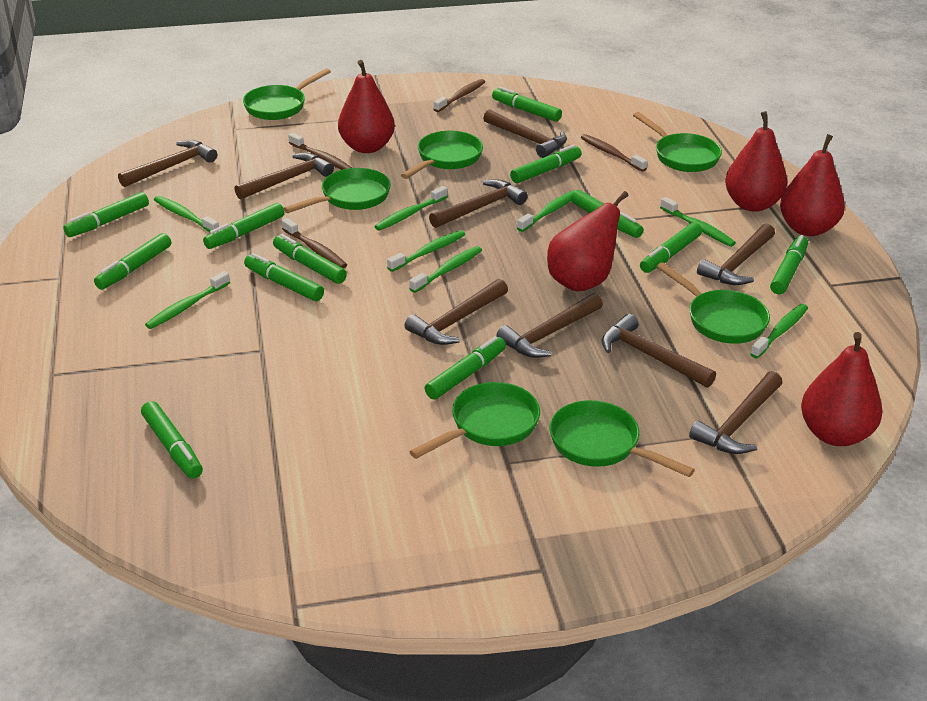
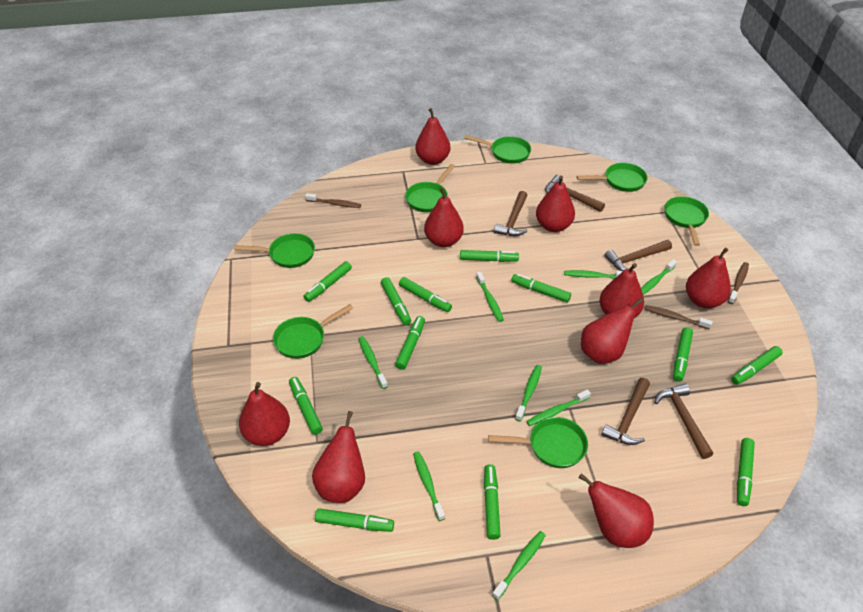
brown hammer: [118,140,217,187] [234,153,334,200] [405,279,508,345] [429,179,528,228] [483,109,567,158] [496,293,603,358] [602,314,716,388] [689,371,782,454] [697,224,775,285] = 9 -> [494,191,528,236] [545,175,605,212] [601,378,650,445] [605,240,672,271] [654,384,713,459] = 5
brown toothbrush: [282,218,347,269] [288,133,352,170] [433,79,485,112] [581,134,648,172] = 4 -> [305,193,361,208] [644,305,713,329] [728,262,749,304] = 3
red pear: [338,60,395,153] [547,191,629,292] [725,111,788,212] [780,134,845,236] [801,332,882,446] = 5 -> [239,382,290,446] [312,411,365,503] [415,108,450,165] [424,188,464,247] [536,176,575,232] [578,473,654,548] [581,298,643,364] [599,263,644,318] [686,248,731,308] = 9

